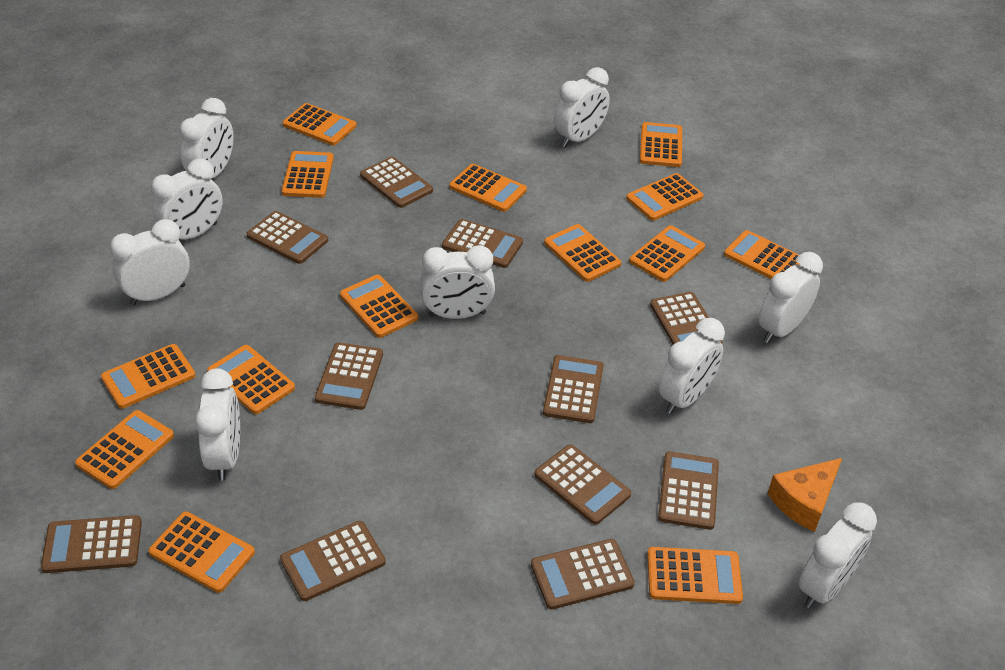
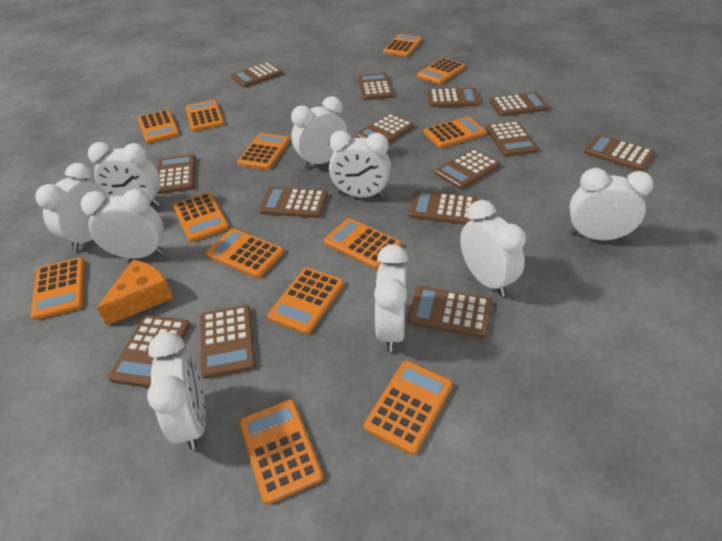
brown calculator: [41,515,142,573] [247,211,328,264] [280,521,386,601] [315,342,383,410] [360,157,433,208] [442,219,523,268] [531,539,635,610] [534,444,631,525] [543,355,604,423] [650,292,723,345] [658,451,719,530] = 11 -> [108,315,190,388] [157,154,196,194] [201,305,255,379] [231,62,283,87] [259,187,328,218] [356,113,414,144] [358,73,394,100] [408,286,492,338] [409,190,477,225] [427,88,480,107] [435,149,501,189] [486,121,539,157] [490,92,549,116] [584,134,654,171] = 14
orange calculator: [75,410,174,489] [101,344,196,409] [148,512,255,593] [207,345,295,414] [281,151,334,198] [282,103,357,146] [340,274,418,338] [449,164,527,212] [544,224,621,282] [626,173,703,221] [629,225,705,282] [640,122,682,167] [647,547,743,604] [724,230,801,279] = 14 -> [31,258,85,320] [138,110,180,143] [173,192,229,242] [185,100,224,132] [205,229,284,278] [237,133,290,170] [239,400,323,504] [267,267,344,335] [324,218,401,269] [364,361,453,455] [383,34,422,57] [417,58,465,84] [423,116,486,148] = 13

